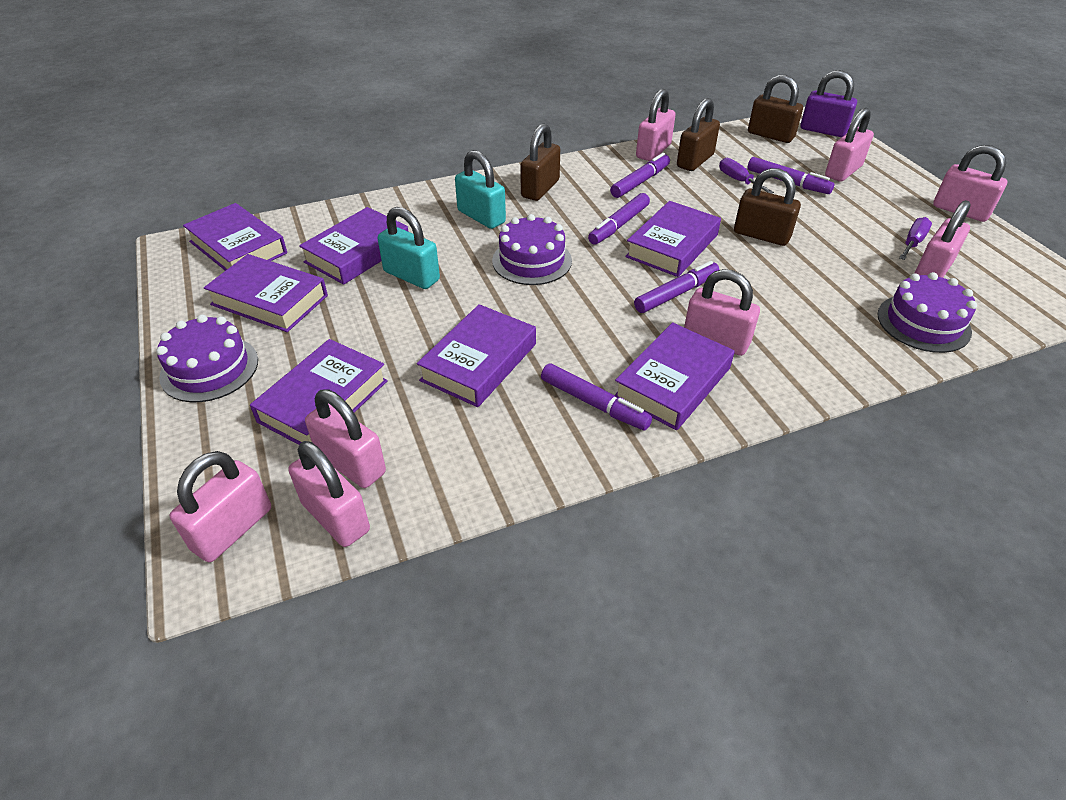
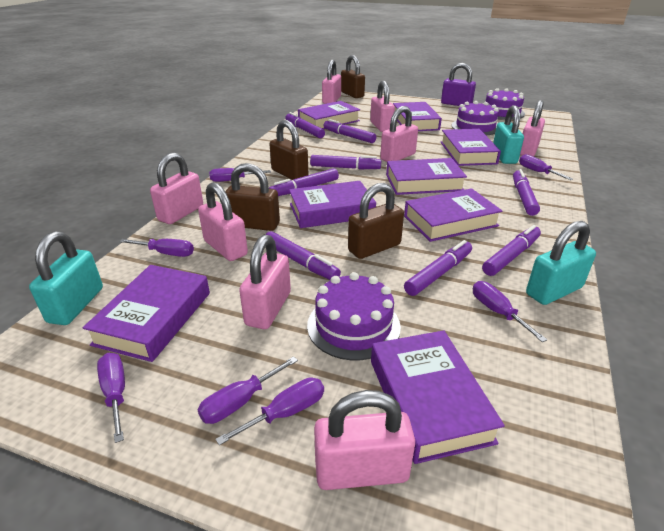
purple book: [183,203,287,271] [204,254,328,332] [250,339,388,445] [299,207,408,285] [417,304,536,407] [614,322,734,430] [625,201,721,277] = 7 -> [83,265,210,362] [289,181,376,228] [298,101,360,129] [371,330,505,464] [386,158,467,195] [393,102,442,131] [404,188,502,242] [441,129,501,166] = 8
purple marker: [541,363,652,431] [588,193,650,245] [610,153,670,198] [634,261,719,313] [747,157,834,194] = 5 -> [265,231,341,280] [269,168,339,196] [285,112,325,138] [310,155,381,169] [323,119,376,143] [404,240,472,296] [482,225,541,276] [513,169,540,216] = 8
purple screwdriver: [719,158,774,194] [899,217,932,260] = 2 -> [97,353,125,443] [119,239,194,257] [198,356,298,424] [209,168,271,182] [216,378,324,445] [473,281,547,342] [519,154,573,180] = 7
turquoise padlock: [378,207,440,289] [455,150,506,229] = 2 -> [29,231,103,325] [493,105,524,164] [526,221,596,305] = 3

